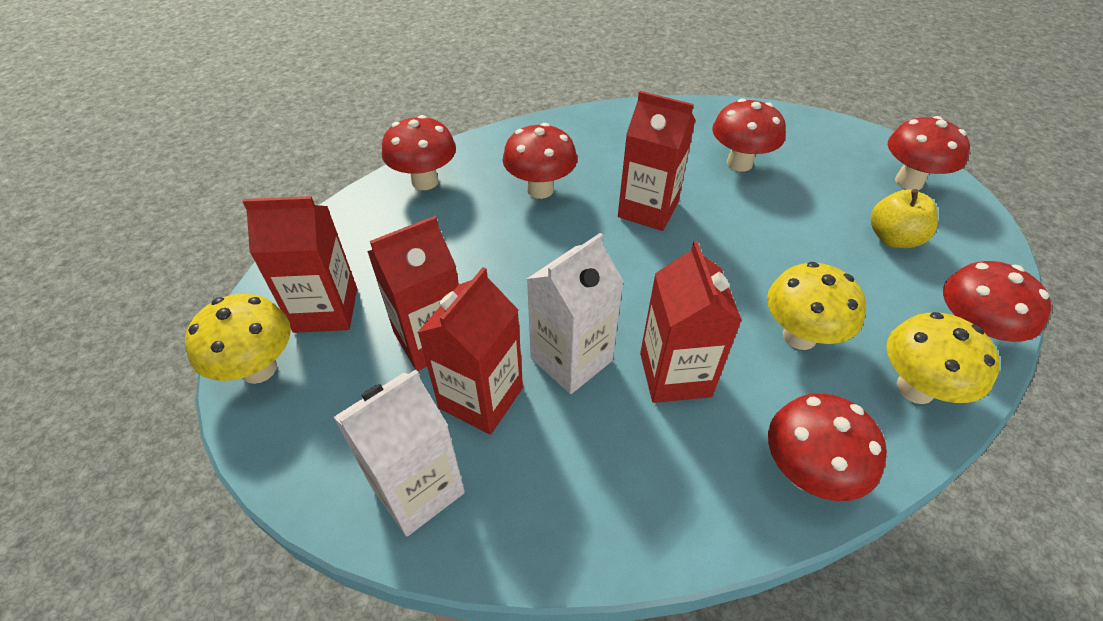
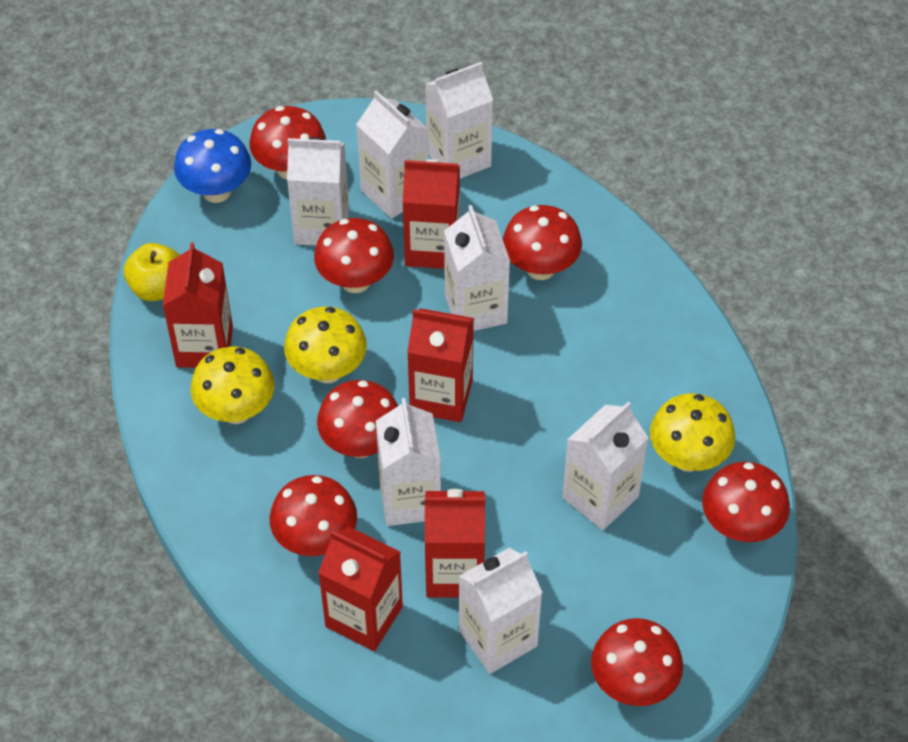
blue mushroom: none = 0 -> [174,129,251,203] = 1
red mushroom: [382,115,456,190] [503,123,577,199] [712,98,786,172] [768,393,887,501] [888,116,970,190] [943,261,1051,342] = 6 -> [249,106,326,179] [270,475,357,556] [314,218,394,293] [317,380,398,458] [503,205,582,280] [591,618,683,706] [702,462,790,542] = 7
white carton: [333,369,465,537] [527,233,624,394] = 2 -> [287,137,349,246] [356,91,429,219] [376,398,441,526] [425,62,493,179] [444,205,510,331] [459,548,543,674] [562,402,649,530] = 7

